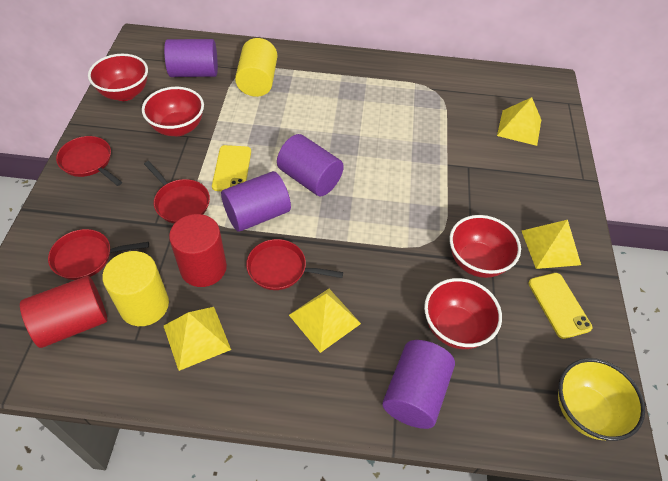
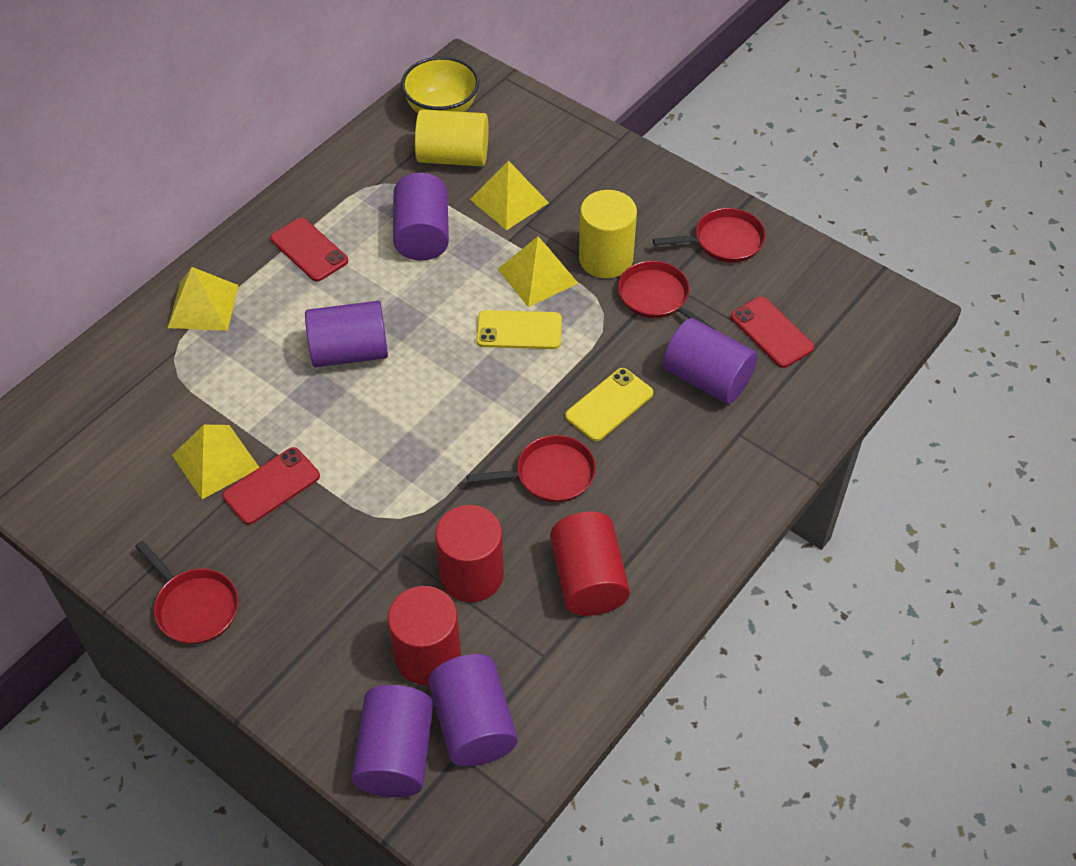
purple cylinder: [164,39,218,77] [221,171,291,232] [277,134,344,196] [382,340,455,429] = 4 -> [305,301,388,367] [352,685,433,797] [393,173,449,260] [428,654,518,767] [663,318,758,404] = 5
red bowl: [88,54,148,101] [142,87,204,136] [424,278,502,349] [450,215,521,278] = 4 -> none = 0
red cylinder: [20,276,107,348] [169,214,227,287] = 2 -> [388,586,461,685] [435,505,504,602] [550,511,630,616] = 3
red phone: none = 0 -> [222,447,320,525] [270,218,348,282] [731,296,814,368] = 3

